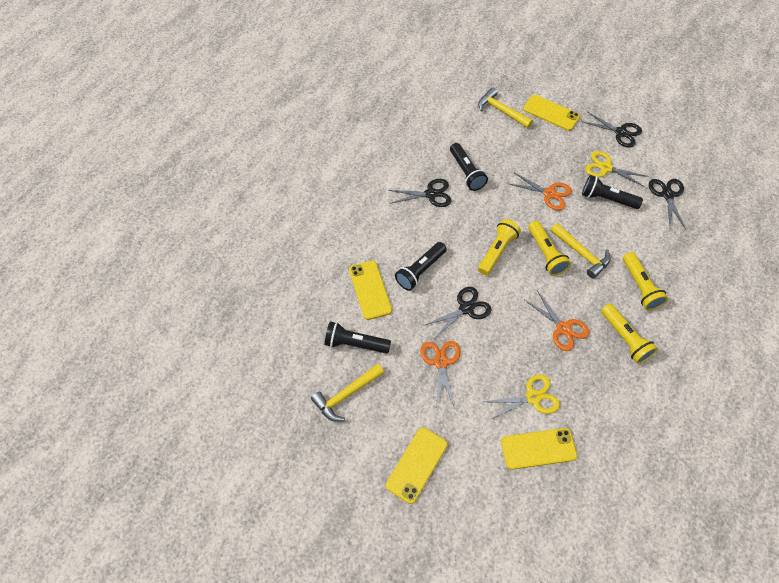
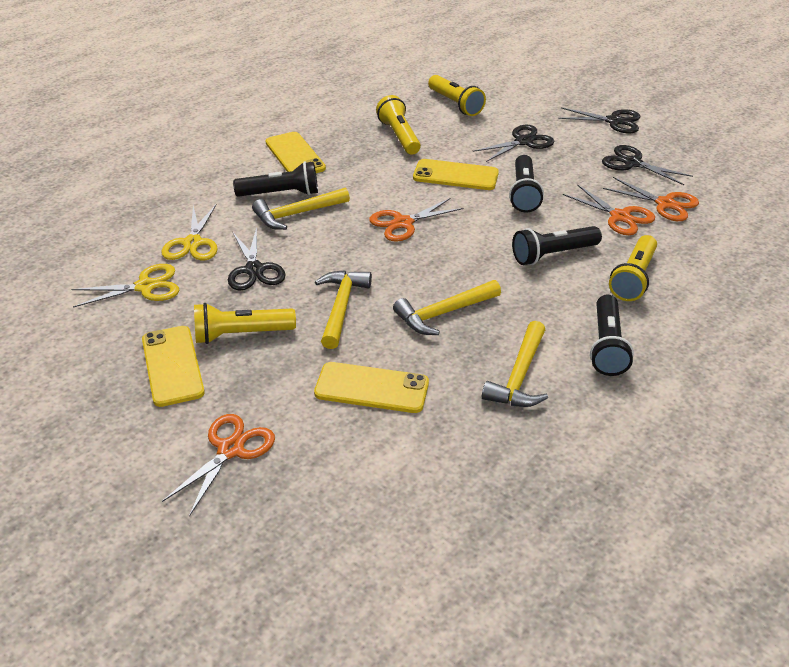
orange scissors: [420,341,461,408] [509,172,572,211] [525,291,589,351] = 3 -> [162,414,275,517] [369,198,464,242] [563,184,655,235] [603,177,699,221] = 4
yellow hammer: [311,364,384,422] [478,87,533,128] [550,223,611,278] = 3 -> [252,187,350,230] [315,270,372,349] [393,280,501,335] [482,321,548,407] = 4

